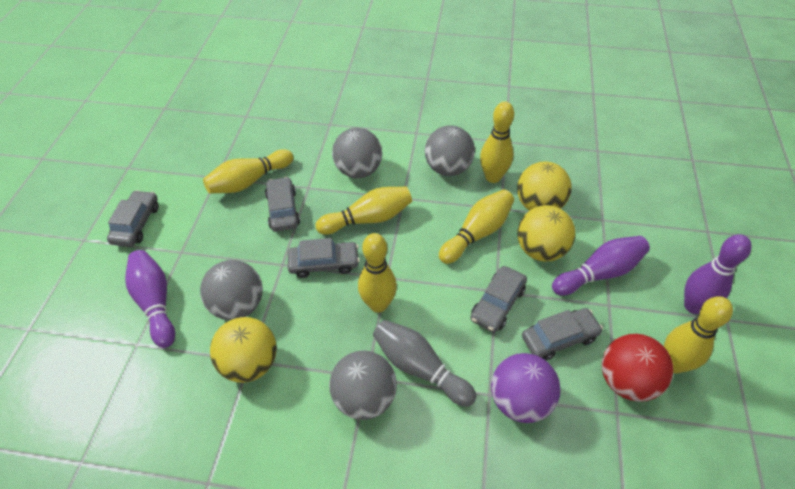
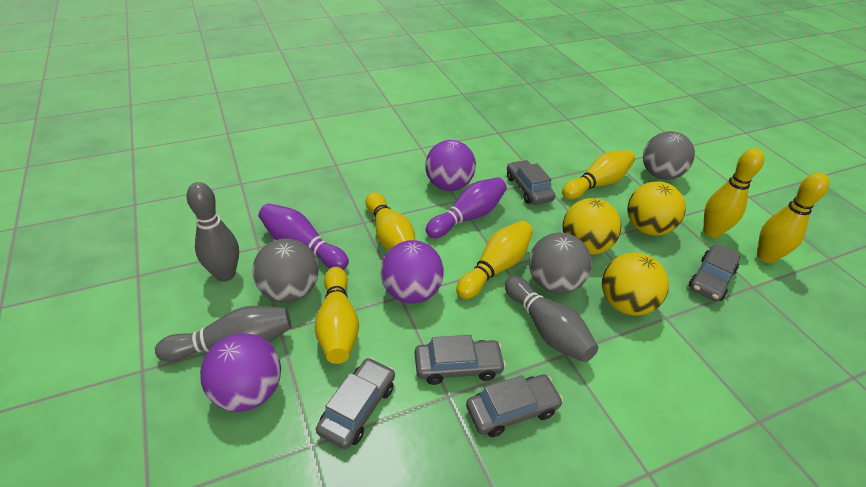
grey ball: [200,260,263,320] [329,350,397,420] [332,128,382,178] [425,125,475,176] = 4 -> [252,238,319,303] [529,233,592,294] [643,131,695,180] = 3
grey bowling pin: [373,320,477,407] = 1 -> [155,306,291,362] [186,182,239,281] [505,276,598,362] = 3
purple ball: [491,353,561,423] = 1 -> [200,333,281,412] [381,240,444,304] [425,140,476,191] = 3
purple bowling pin: [125,250,175,348] [552,236,650,296] [684,234,752,314] = 3 -> [259,203,349,270] [426,177,507,238] = 2
red ball: [602,334,673,402] = 1 -> none = 0

